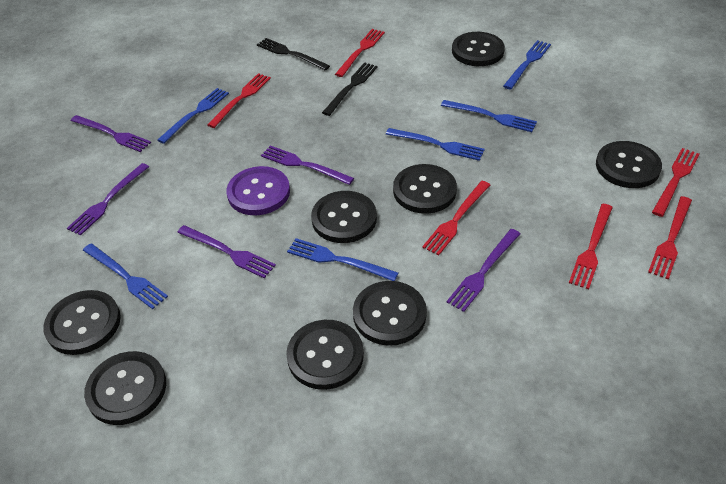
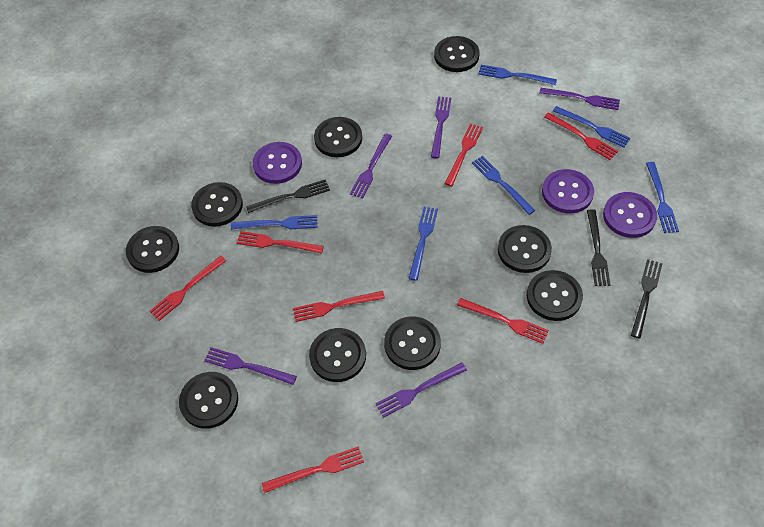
black button: [43,290,121,355] [84,351,166,425] [286,320,364,390] [311,191,377,243] [353,281,427,346] [393,164,457,214] [452,32,505,66] [596,141,662,188] = 8 -> [126,226,179,273] [179,372,238,429] [191,182,243,227] [309,328,366,382] [314,117,362,157] [384,317,441,370] [434,36,480,72] [498,225,552,273] [527,270,583,321] = 9
black fork: [257,38,330,70] [322,62,378,116] = 2 -> [246,179,330,213] [587,209,611,286] [631,259,663,339] = 3
purple button: [226,166,290,215] = 1 -> [253,142,302,184] [542,169,594,213] [603,192,657,238] = 3
red fork: [207,73,271,128] [335,29,385,77] [422,181,490,255] [569,204,613,289] [648,196,692,279] [652,148,699,217] = 6 -> [149,256,226,321] [237,231,324,254] [262,446,364,493] [293,291,385,322] [444,124,483,186] [457,298,549,344] [544,112,618,160] = 7

